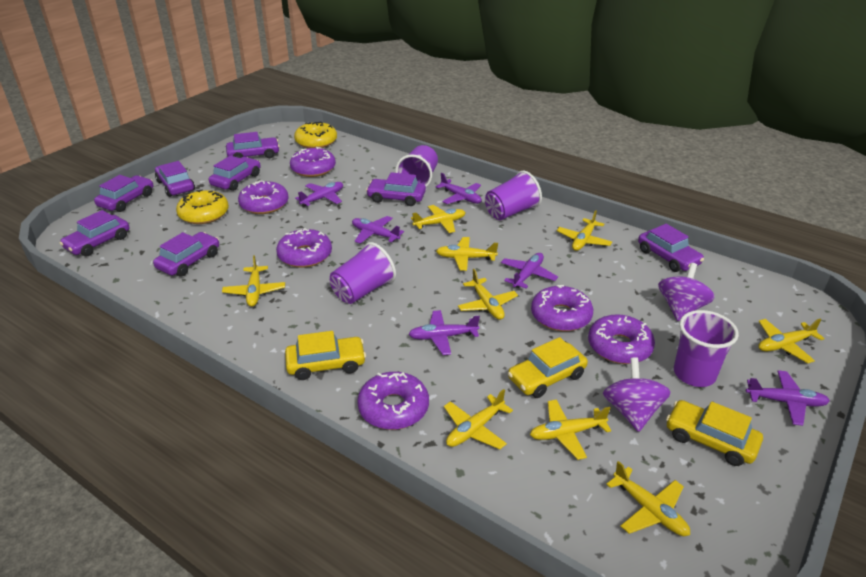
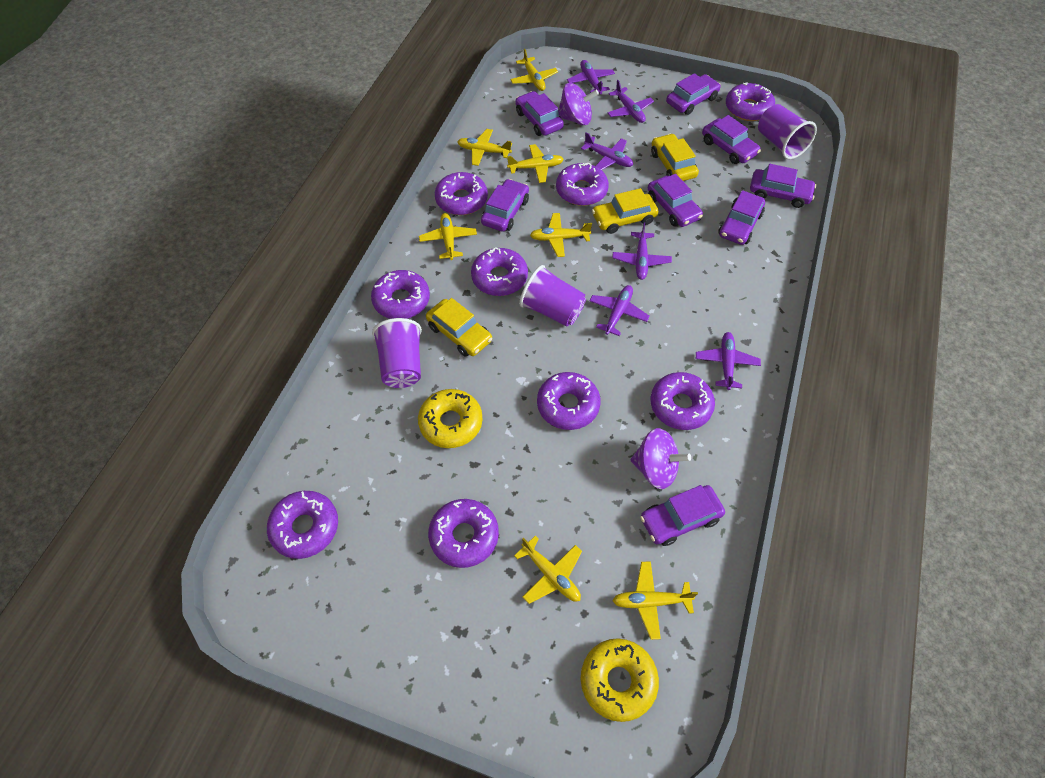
purple cup: [330,242,396,304] [395,145,438,187] [485,171,542,220] [674,310,739,387] = 4 -> [372,318,422,388] [519,265,586,326] [758,104,817,159] = 3
purple donut: [238,180,289,214] [276,228,332,268] [290,147,336,177] [357,372,429,430] [531,285,593,331] [588,314,655,364] = 6 -> [267,491,338,559] [371,270,430,319] [428,499,499,568] [435,172,488,215] [471,247,528,296] [537,372,601,430] [556,163,609,206] [650,372,715,430] [726,82,775,121] = 9
yellow plane: [222,255,285,307] [411,205,466,233] [436,237,498,271] [444,389,513,449] [458,269,518,320] [530,399,611,460] [557,210,612,251] [606,461,690,536] [758,318,825,363] = 9 -> [419,213,477,260] [457,129,512,166] [507,144,564,183] [510,49,558,91] [514,535,582,604] [530,213,592,257] [612,561,698,640] = 7

